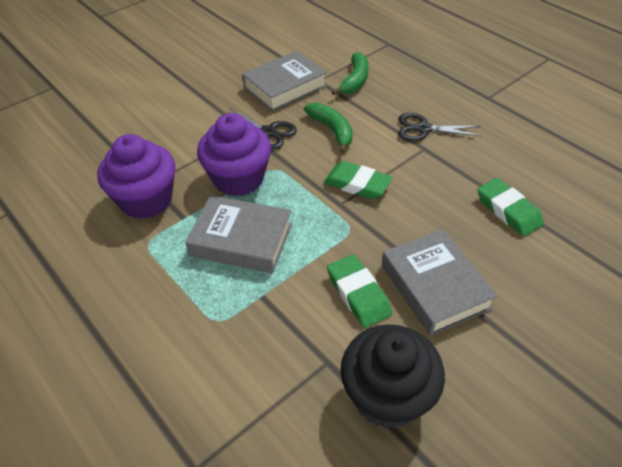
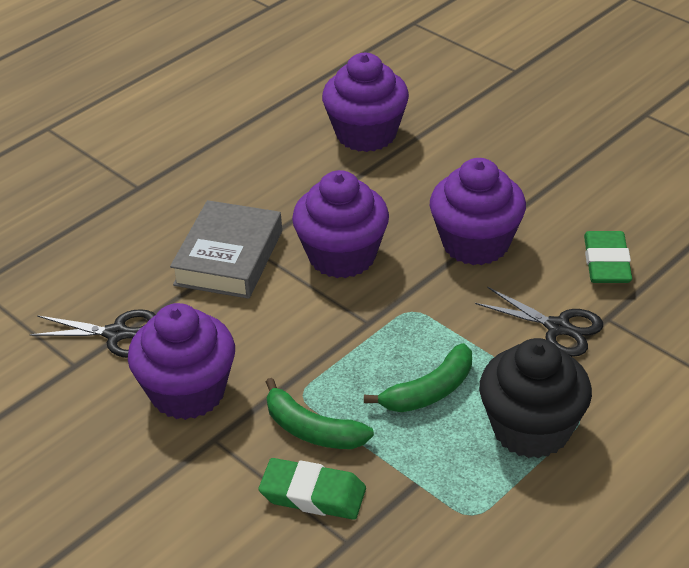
green eraser: [324,161,392,199] [327,255,392,328] [477,178,544,236] = 3 -> [259,458,366,520] [584,231,632,283] = 2
grey book: [185,195,292,273] [242,51,327,112] [382,229,498,336] = 3 -> [170,200,282,299] = 1
purple cupcake: [97,134,176,219] [197,113,272,197] = 2 -> [128,303,235,420] [292,170,389,278] [322,53,409,152] [430,158,526,265] = 4

